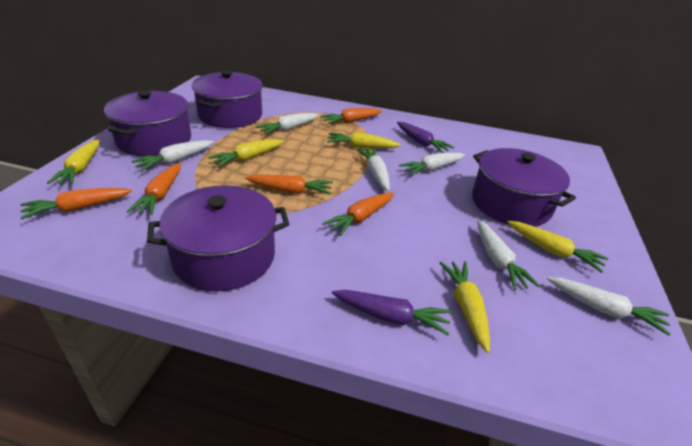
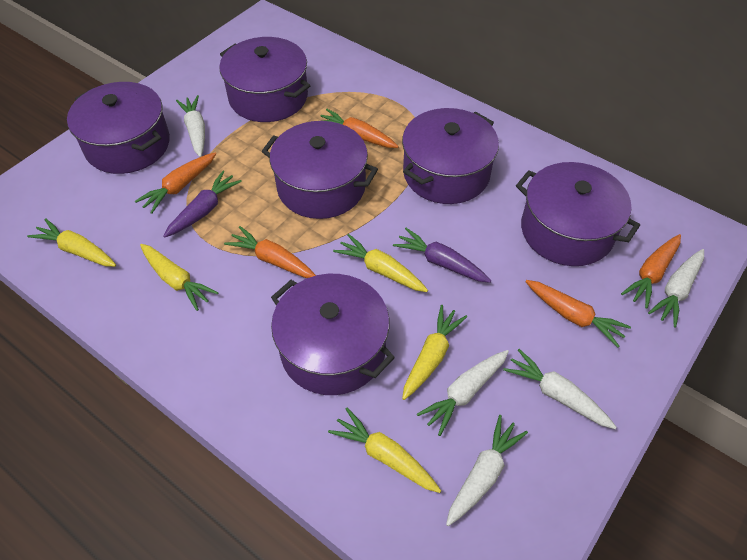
purple pot: [104,90,191,156] [147,185,289,291] [192,70,263,128] [472,148,576,227] = 4 -> [67,82,170,174] [219,37,311,122] [261,121,378,219] [271,274,395,395] [402,108,499,204] [516,162,640,266] = 6
white carrot: [132,140,214,171] [256,113,319,135] [356,148,390,191] [399,153,465,176] [477,220,540,290] [547,277,670,336] = 6 -> [176,95,205,157] [417,350,509,436] [446,415,528,526] [503,349,616,429] [648,249,704,328] = 5

